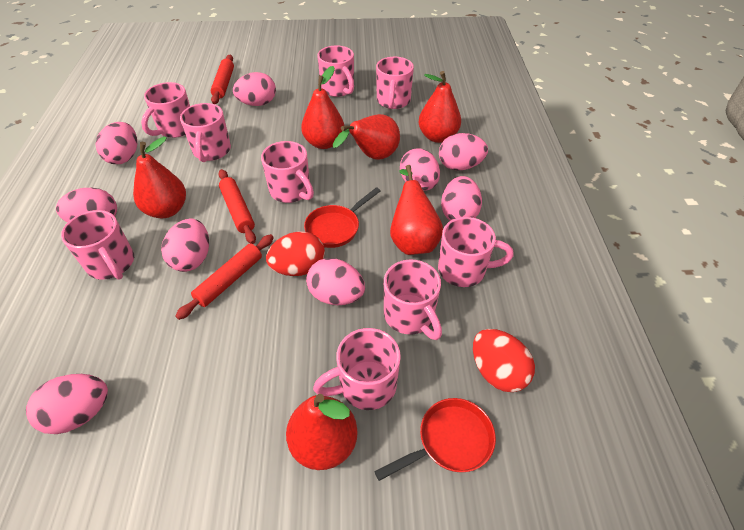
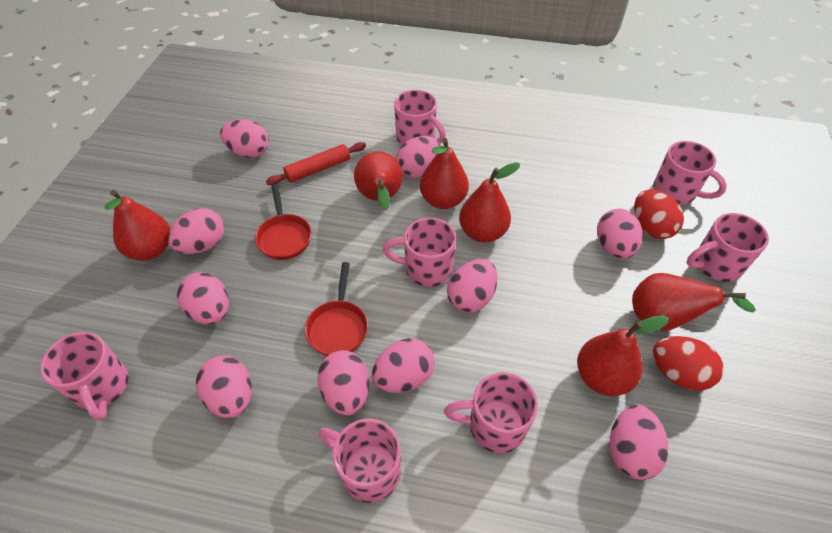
pink egg: [26,374,108,434] [56,188,117,223] [95,122,137,164] [161,219,209,272] [233,72,276,106] [306,258,365,305] [400,149,440,191] [439,133,488,171] [441,176,482,221] = 9 -> [168,208,225,254] [177,272,229,325] [196,356,252,418] [220,119,269,158] [317,350,369,416] [372,338,435,393] [396,136,440,178] [447,259,498,313] [597,209,642,259] [610,405,668,480] = 10
pink mug: [61,210,134,280] [141,82,190,138] [180,103,231,162] [261,141,314,203] [313,328,401,410] [317,46,354,97] [376,57,414,109] [384,260,442,340] [438,217,514,287] = 9 -> [40,332,129,421] [319,419,401,503] [383,218,456,287] [394,90,446,145] [444,372,538,453] [653,141,727,204] [687,213,769,282] = 7
red rolling pin: [175,234,274,320] [211,55,234,104] [218,169,256,244] = 3 -> [266,142,366,185] = 1

